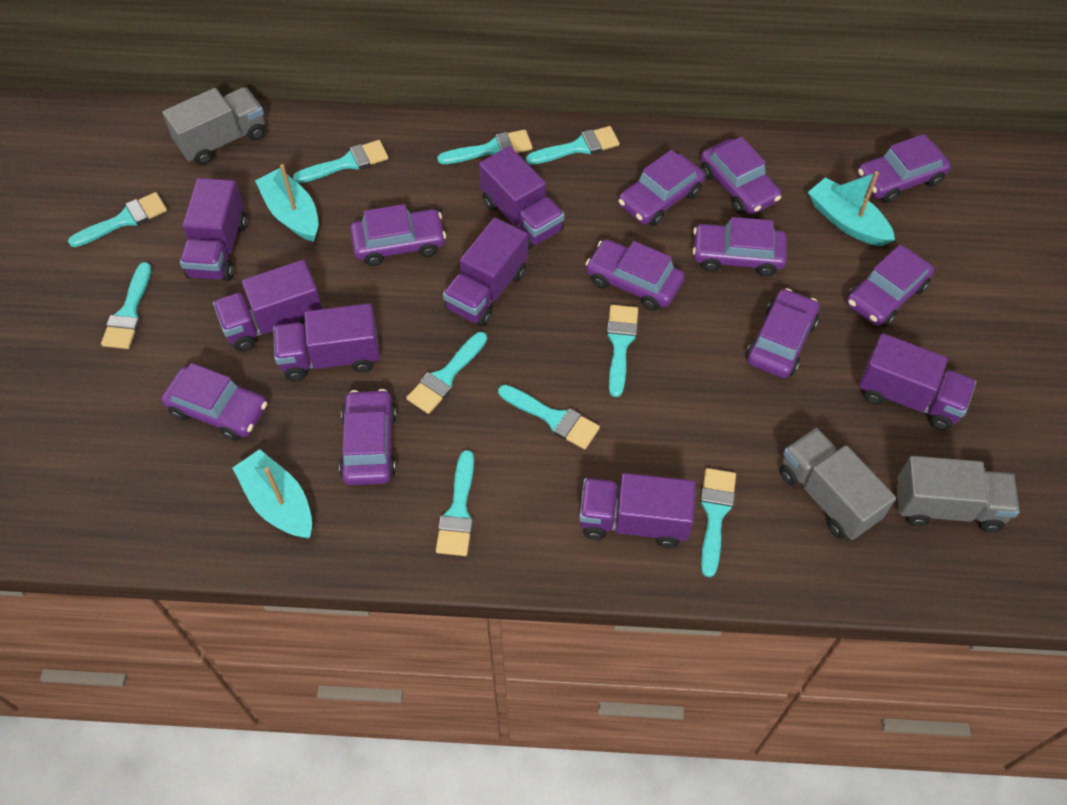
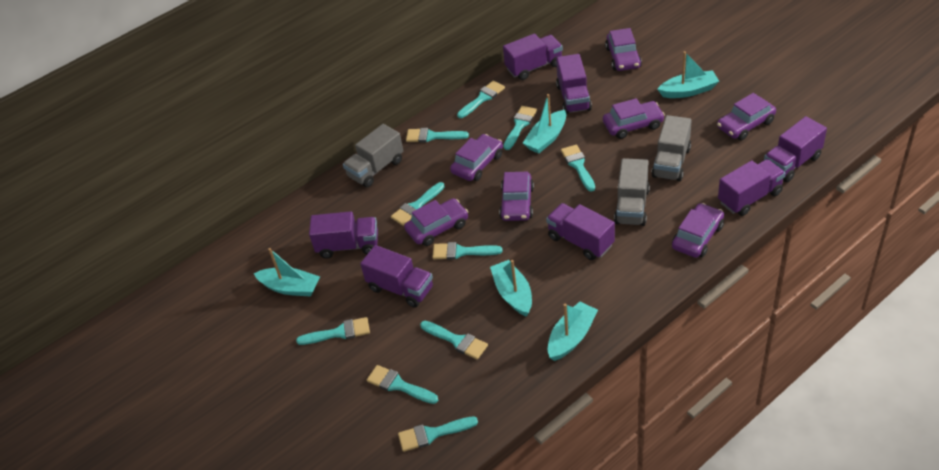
purple car: [161,363,267,441] [339,389,397,485] [350,204,446,266] [586,239,684,311] [618,150,705,226] [692,217,787,277] [701,137,782,215] [746,288,819,378] [847,245,934,327] [858,134,951,203] = 10 -> [404,198,468,246] [450,134,503,181] [499,172,534,221] [603,98,665,139] [605,28,642,71] [672,203,724,258] [717,93,776,140] = 7
turquoise boat: [233,449,312,539] [255,164,318,242] [808,171,895,246] = 3 -> [253,248,320,297] [490,260,532,317] [523,94,566,154] [548,301,598,361] [658,51,719,98] = 5

